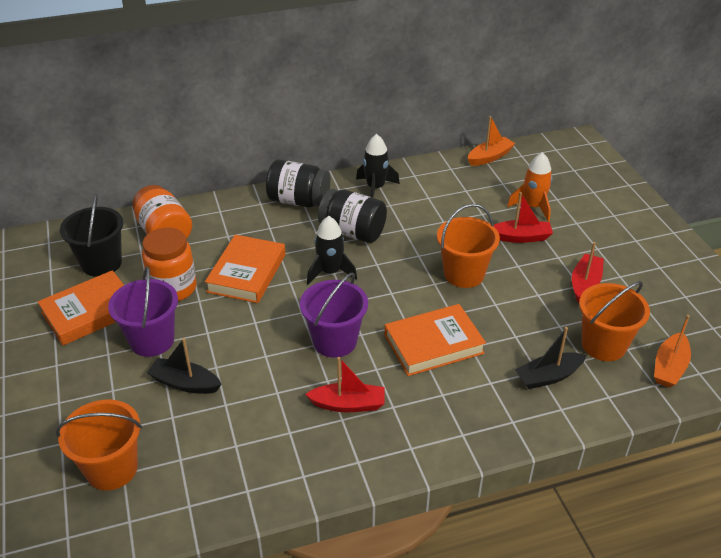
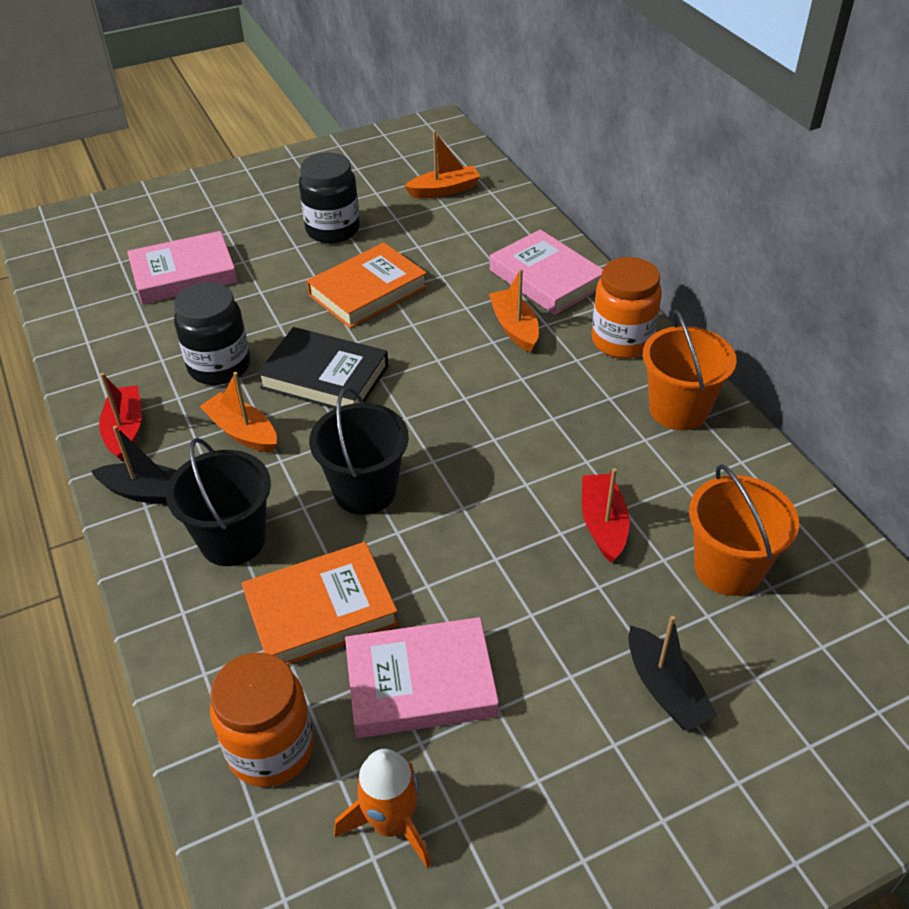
black book: none = 0 -> [257,327,389,409] = 1
black bucket: [60,194,123,277] = 1 -> [166,438,271,566] [309,387,409,515] = 2
black rocket: [307,216,357,285] [356,134,400,197] = 2 -> none = 0
orange boat: [468,116,516,166] [654,315,691,388] = 2 -> [199,372,277,453] [404,131,481,198] [489,269,539,352] = 3
orange book: [38,270,124,346] [205,235,286,303] [385,304,486,376] = 3 -> [242,542,399,665] [307,242,427,328] = 2
orange bucket: [56,399,142,491] [437,204,500,288] [579,281,650,361] = 3 -> [643,310,736,430] [689,464,799,596] = 2
pink book: none = 0 -> [127,231,238,304] [345,617,499,738] [490,229,603,315] = 3
purple bucket: [108,267,178,357] [300,273,368,358] = 2 -> none = 0
red boat: [305,357,385,412] [494,192,553,243] [572,242,604,303] = 3 -> [99,373,142,462] [582,468,630,563] = 2

